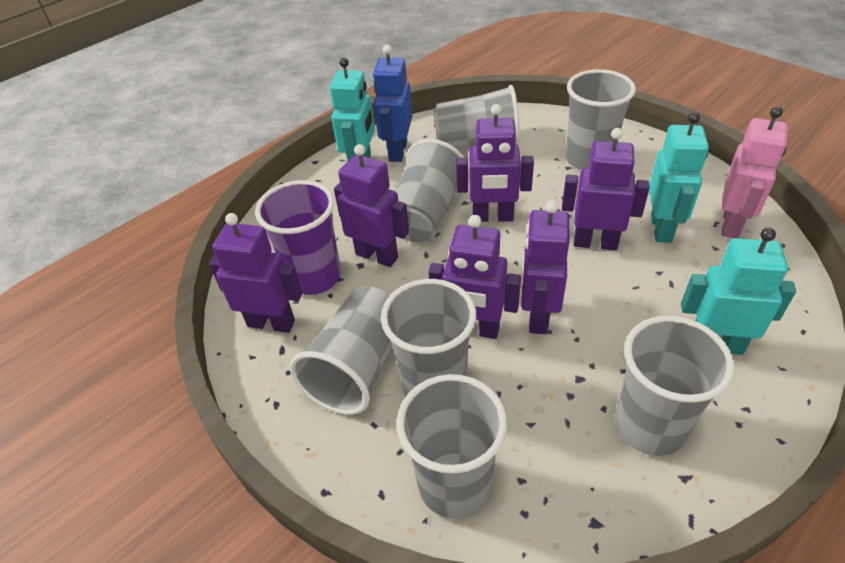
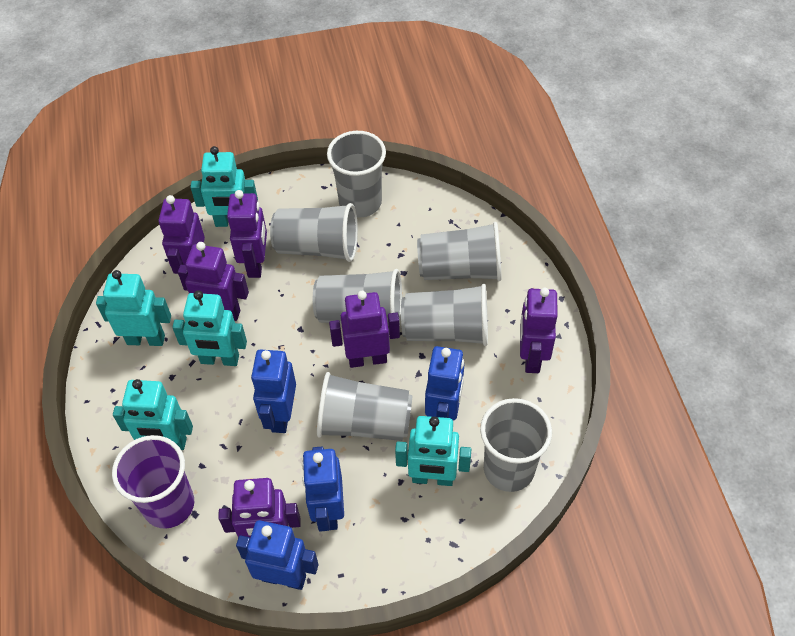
blue robot: [373,45,412,162] = 1 -> [236,520,318,590] [251,349,296,433] [302,447,344,532] [425,346,464,420] = 4
pink robot: [721,106,787,238] = 1 -> none = 0
turquoise robot: [329,58,375,162] [649,112,709,243] [681,228,796,355] = 3 -> [96,270,171,346] [113,379,193,450] [172,290,247,366] [190,146,258,227] [395,416,471,486] = 5

